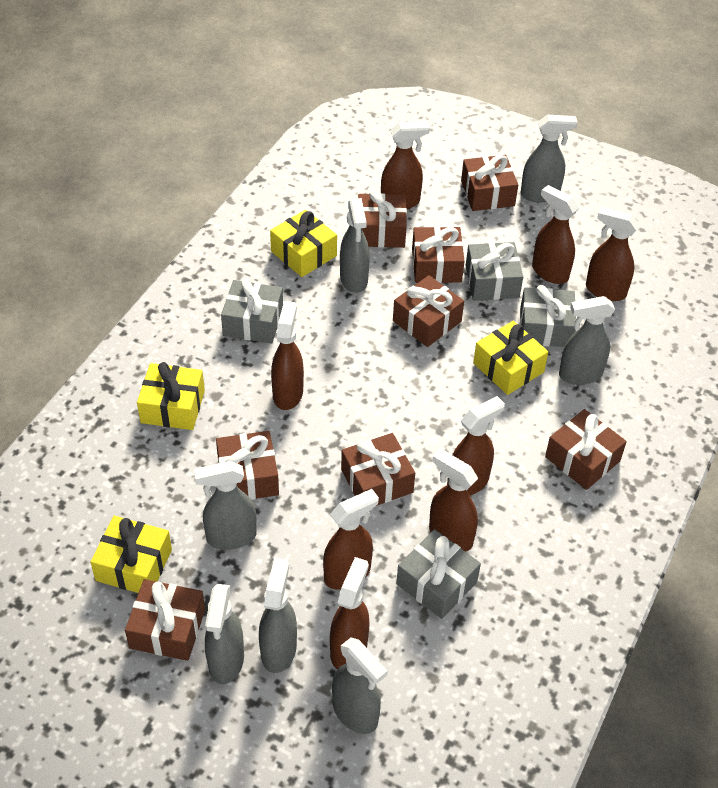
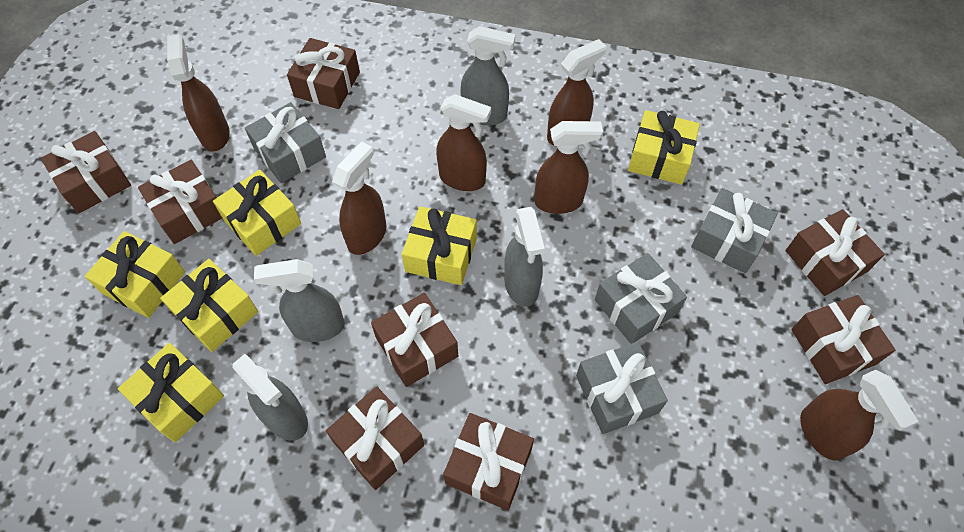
brown spray bottle: [271,301,304,410] [323,489,379,590] [330,557,370,669] [381,122,430,209] [429,449,478,552] [447,396,505,495] [532,185,579,284] [586,207,639,301] = 8 -> [167,35,230,151] [332,141,386,255] [436,94,491,191] [534,121,603,214] [547,39,607,145] [800,370,919,461] = 6
grey spray bottle: [194,461,256,550] [205,584,244,684] [259,558,297,673] [332,637,387,734] [340,198,370,293] [521,115,578,202] [559,296,615,385] = 7 -> [233,354,308,441] [254,259,345,342] [460,26,515,125] [504,207,545,307] = 4
yellow gift: [90,516,172,593] [137,362,205,430] [270,209,337,277] [473,321,548,395] = 4 -> [85,231,185,318] [118,343,224,442] [160,259,258,352] [213,170,301,256] [402,206,477,285] [628,110,700,185] = 6

